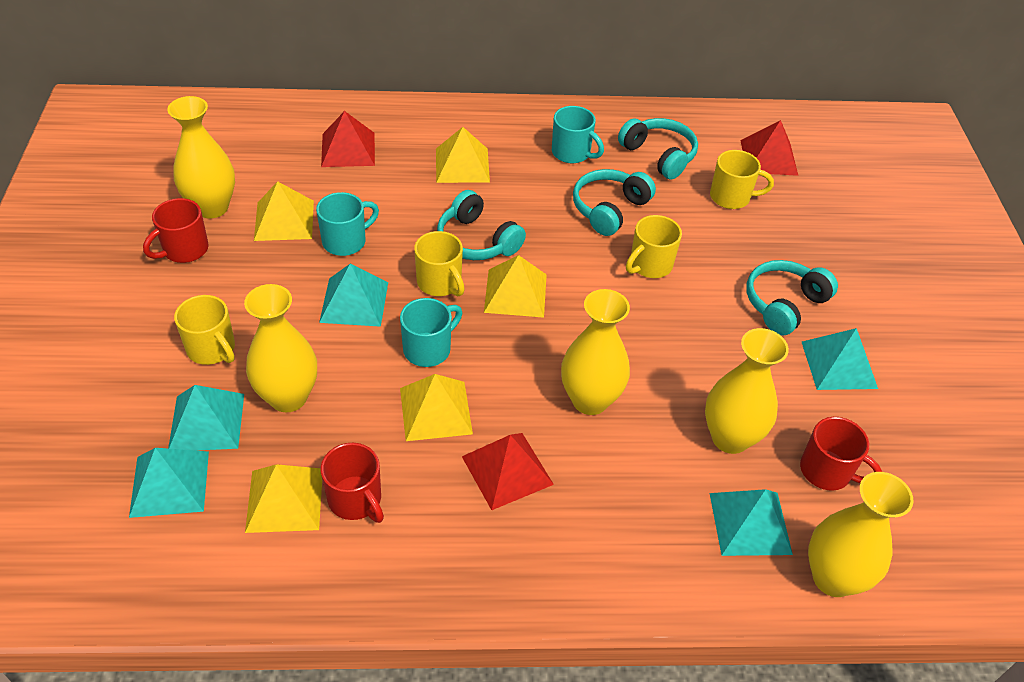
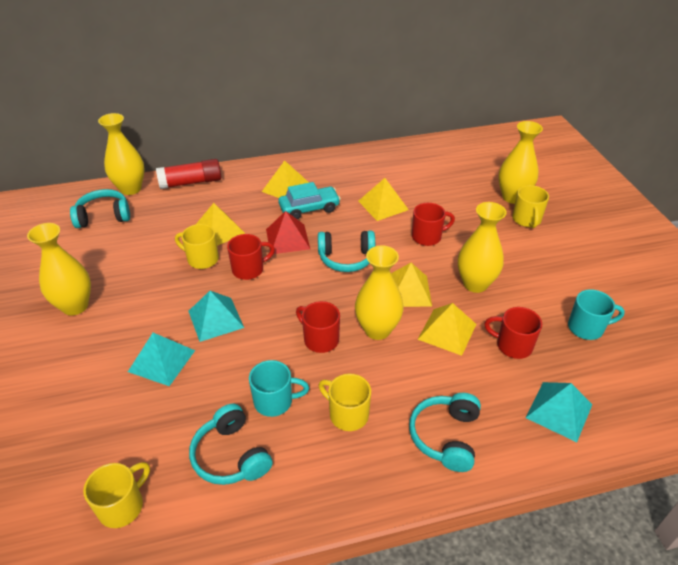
red glue stick: none = 0 -> [156,159,221,189] = 1
red mug: [143,198,209,263] [321,443,384,523] [800,417,882,491] = 3 -> [227,234,275,280] [296,301,340,353] [412,203,455,246] [484,307,542,359] = 4
red pyramid: [321,111,375,167] [462,433,554,510] [740,120,798,176] = 3 -> [266,211,310,254] = 1
turquoise car: none = 0 -> [279,182,341,219] = 1
turquoise mug: [316,192,379,256] [400,298,462,367] [552,106,604,163] = 3 -> [249,360,309,417] [568,289,625,340] = 2
turquoise pyramid: [129,448,209,518] [168,385,244,451] [319,264,388,327] [710,489,793,556] [802,328,878,390] = 5 -> [128,333,195,386] [188,291,244,342] [526,382,592,442] = 3

